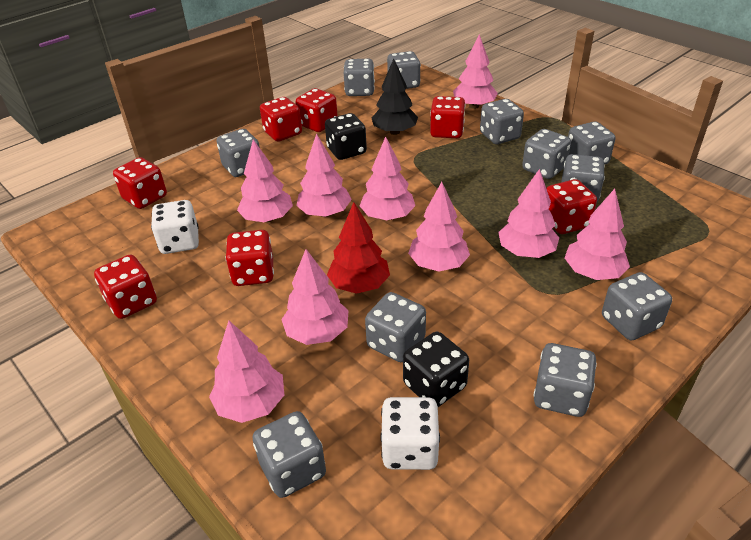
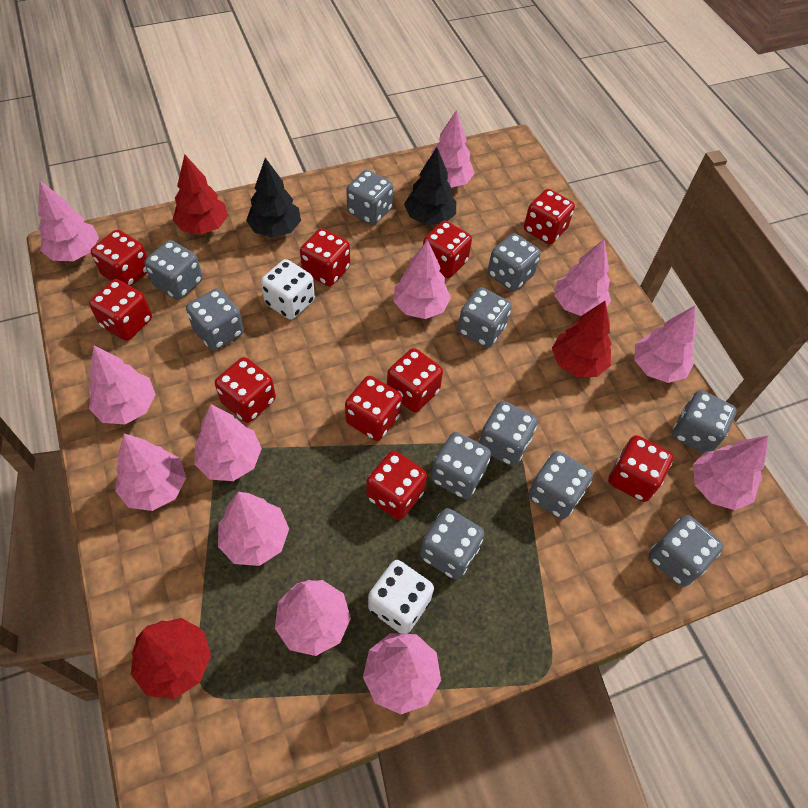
black dice: [325,113,367,160] [403,332,469,407] = 2 -> none = 0
black tree: [372,59,418,135] = 1 -> [246,158,301,238] [404,147,456,225] = 2
pink tree: [209,321,284,423] [237,139,293,222] [281,249,349,345] [296,134,352,217] [360,136,415,220] [408,182,470,272] [453,34,498,109] [498,169,559,258] [565,189,630,280] = 9 -> [38,181,99,261] [89,345,156,424] [115,434,186,511] [194,404,262,481] [218,492,289,566] [275,580,351,656] [363,633,441,714] [393,240,451,319] [426,110,475,188] [554,239,611,316] [634,306,697,383] [693,436,768,510] = 12
red dice: [94,255,157,319] [113,157,167,209] [225,230,274,286] [260,97,302,142] [296,88,338,132] [430,96,465,138] [546,179,597,234] = 7 -> [89,279,152,341] [91,230,148,286] [215,357,276,423] [300,228,350,286] [345,376,402,441] [366,451,427,520] [387,348,443,412] [423,221,472,278] [524,189,575,244] [608,435,673,502] = 10
red tree: [327,202,390,294] = 1 -> [131,618,211,699] [173,155,228,235] [552,301,612,377] = 3

